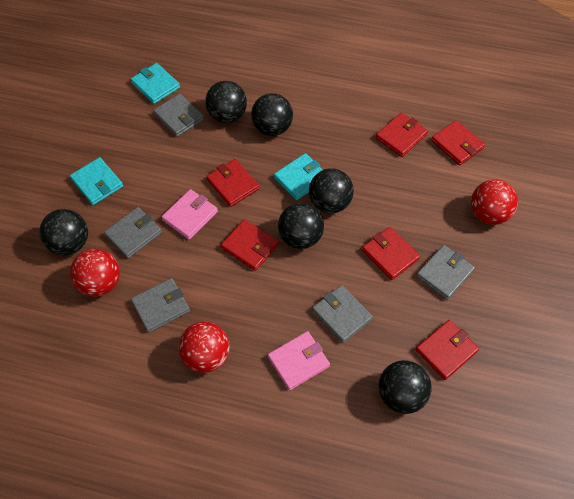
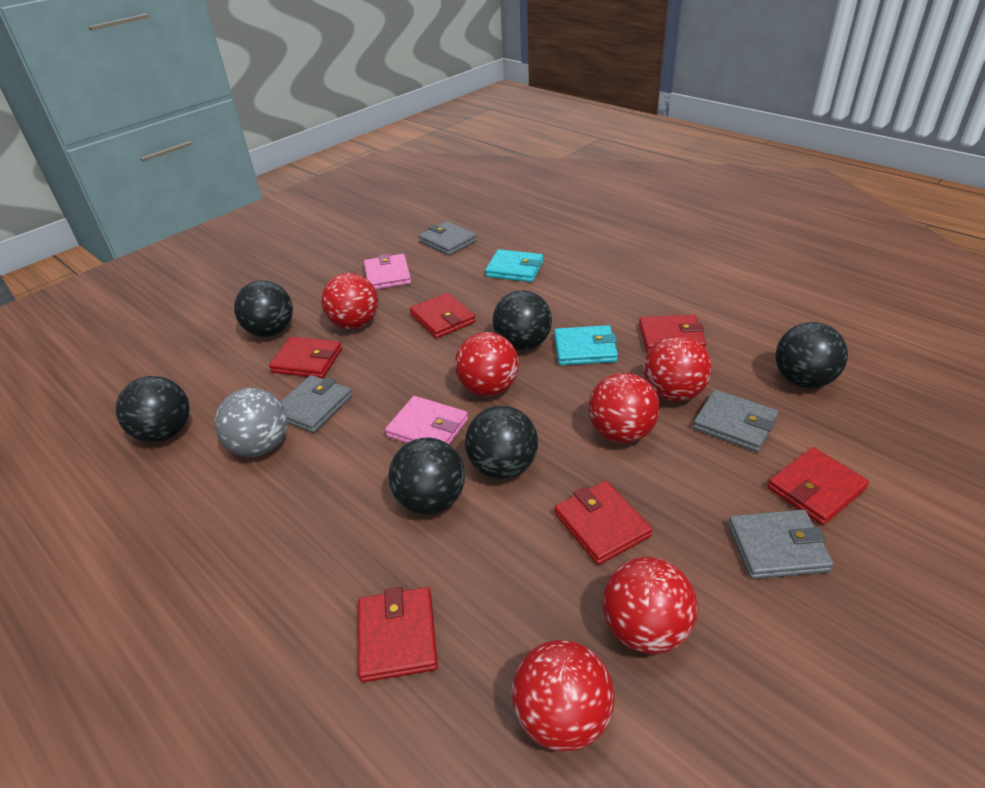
grey ball: none = 0 -> [215,388,287,457] = 1
grey wallet: [104,207,162,259] [131,278,190,333] [153,94,204,137] [312,285,373,343] [416,245,475,300] = 5 -> [280,375,352,433] [419,221,477,256] [693,389,778,452] [728,509,834,579] = 4
red ball: [70,249,120,297] [178,322,230,373] [471,179,518,225] = 3 -> [321,273,378,329] [455,332,519,396] [511,640,615,752] [588,373,660,443] [602,557,698,654] [643,335,712,402] = 6
turquoise wallet: [70,157,123,205] [131,63,180,104] [274,153,323,200] = 3 -> [485,249,543,282] [554,325,618,365] = 2

